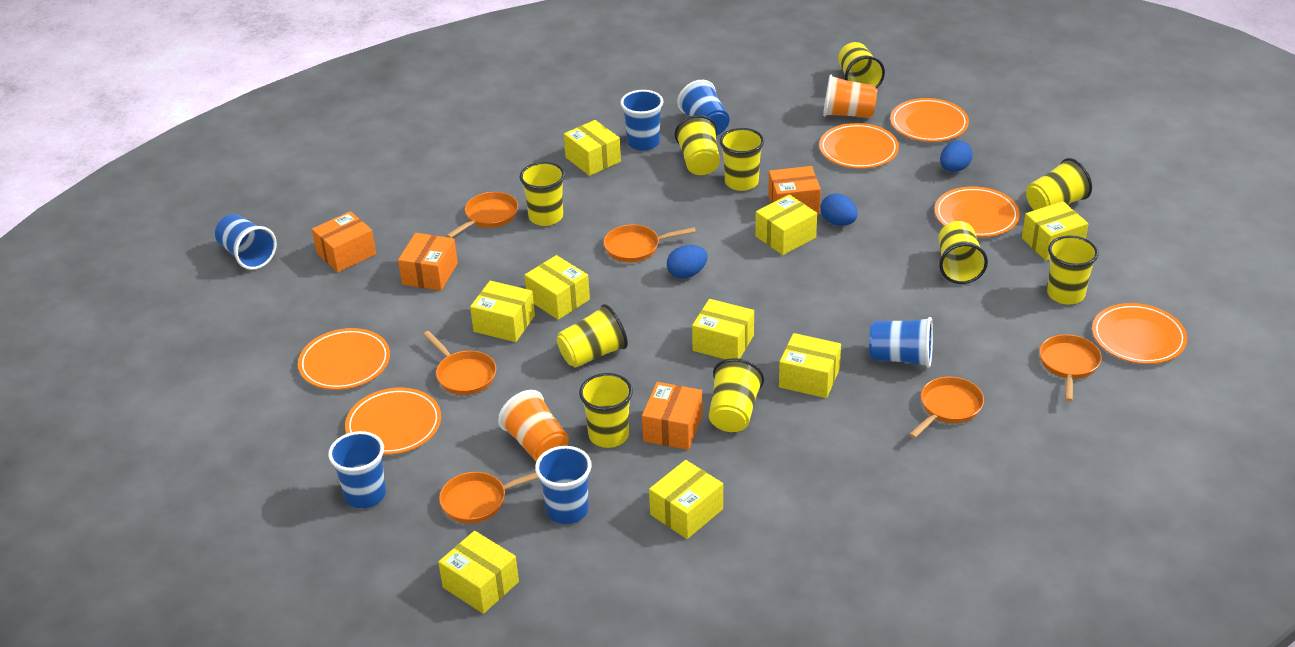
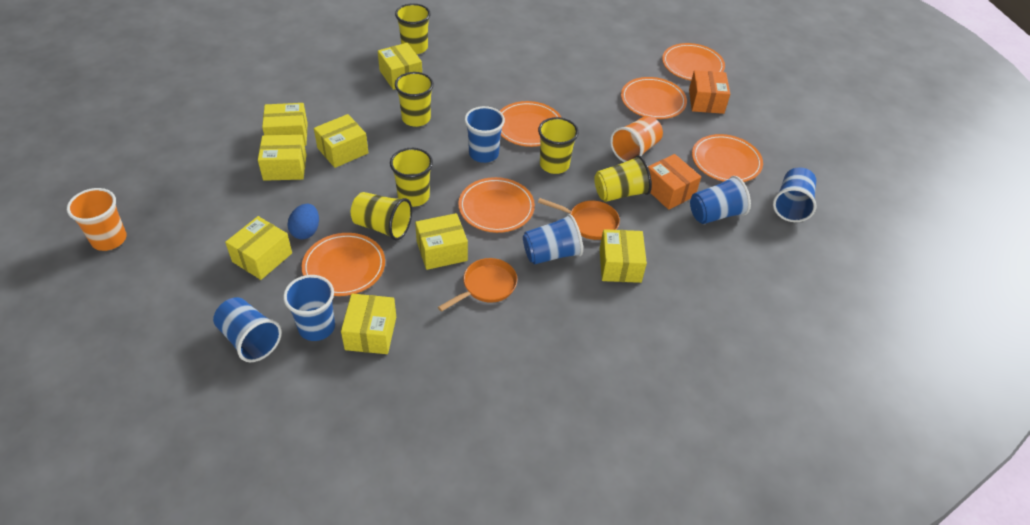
blue egg: [667,245,708,279] [821,194,858,226] [940,140,973,172] = 3 -> [287,204,319,239] = 1
orange box: [312,211,376,272] [398,233,458,291] [642,382,703,450] [768,166,821,214] = 4 -> [648,154,701,210] [689,70,730,114] = 2
orange pan: [423,331,496,395] [439,472,539,524] [446,192,518,238] [603,225,696,262] [909,377,984,438] [1039,334,1102,402] = 6 -> [438,258,517,312] [538,198,620,240] = 2
yellow box: [438,531,519,614] [470,281,535,342] [525,255,590,320] [564,120,621,176] [649,460,723,539] [692,299,754,359] [755,194,817,255] [779,333,841,398] [1022,201,1088,261] = 9 -> [225,216,292,280] [258,135,306,181] [262,103,308,146] [314,114,368,168] [341,294,396,354] [378,43,422,90] [415,213,468,270] [600,229,647,283] = 8
yellow cup: [519,162,565,226] [557,304,628,368] [579,373,633,448] [675,115,720,175] [709,358,764,432] [720,128,764,191] [838,42,885,89] [939,221,988,284] [1026,158,1092,210] [1047,236,1099,304] = 10 -> [351,192,412,240] [390,148,433,207] [395,3,431,54] [395,72,434,127] [538,117,579,174] [594,155,652,202] = 6

